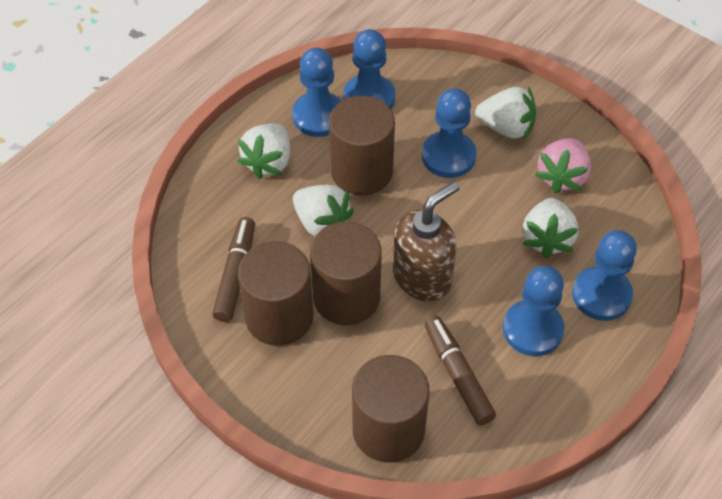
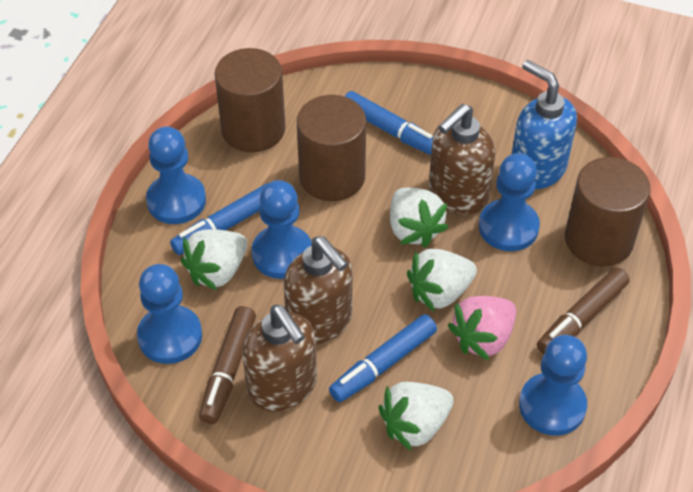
blue marker: none = 0 -> [170,183,268,255] [329,314,437,402] [345,91,433,155] = 3
blue soap dispenser: none = 0 -> [511,60,577,189] = 1
brown cylinder: [238,241,313,346] [310,221,382,325] [329,96,395,196] [352,355,429,462] = 4 -> [214,48,285,152] [297,95,366,201] [565,157,651,267] = 3
brown soap dispenser: [393,181,460,302] = 1 -> [242,305,317,412] [284,236,352,345] [429,104,495,214] = 3

